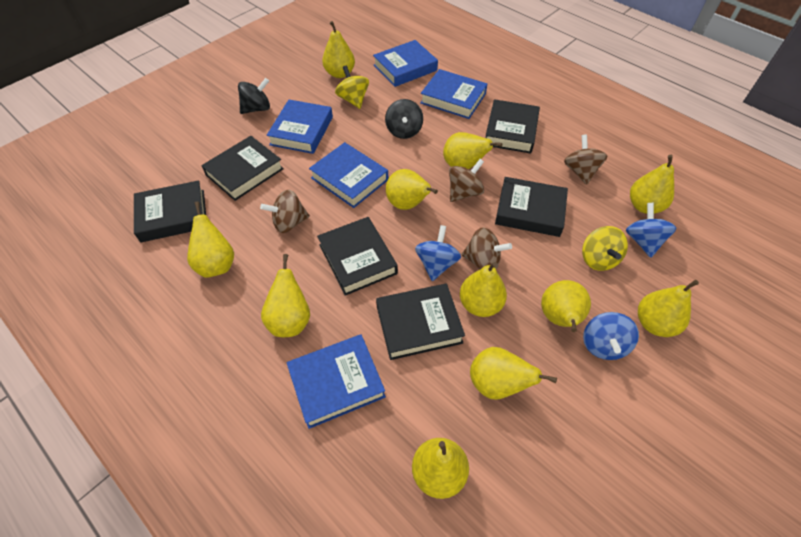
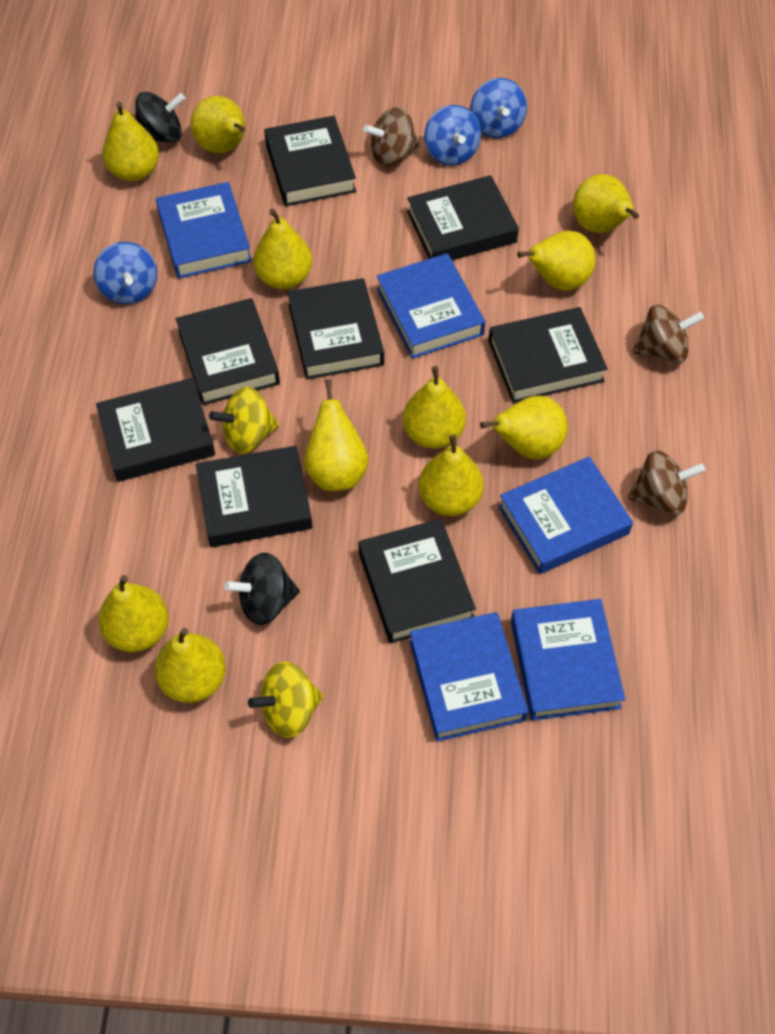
black book: [134,180,206,243] [201,136,284,201] [317,217,398,296] [376,284,465,360] [486,99,540,153] [495,177,568,237] = 6 -> [96,378,215,482] [176,298,280,405] [196,446,313,547] [264,116,356,206] [287,278,384,380] [358,518,476,643] [407,175,519,260] [488,307,608,403] = 8
brown spinning top: [260,190,310,233] [449,159,484,202] [462,227,512,269] [564,134,607,185] = 4 -> [363,107,419,167] [628,450,705,515] [633,304,704,363] = 3

